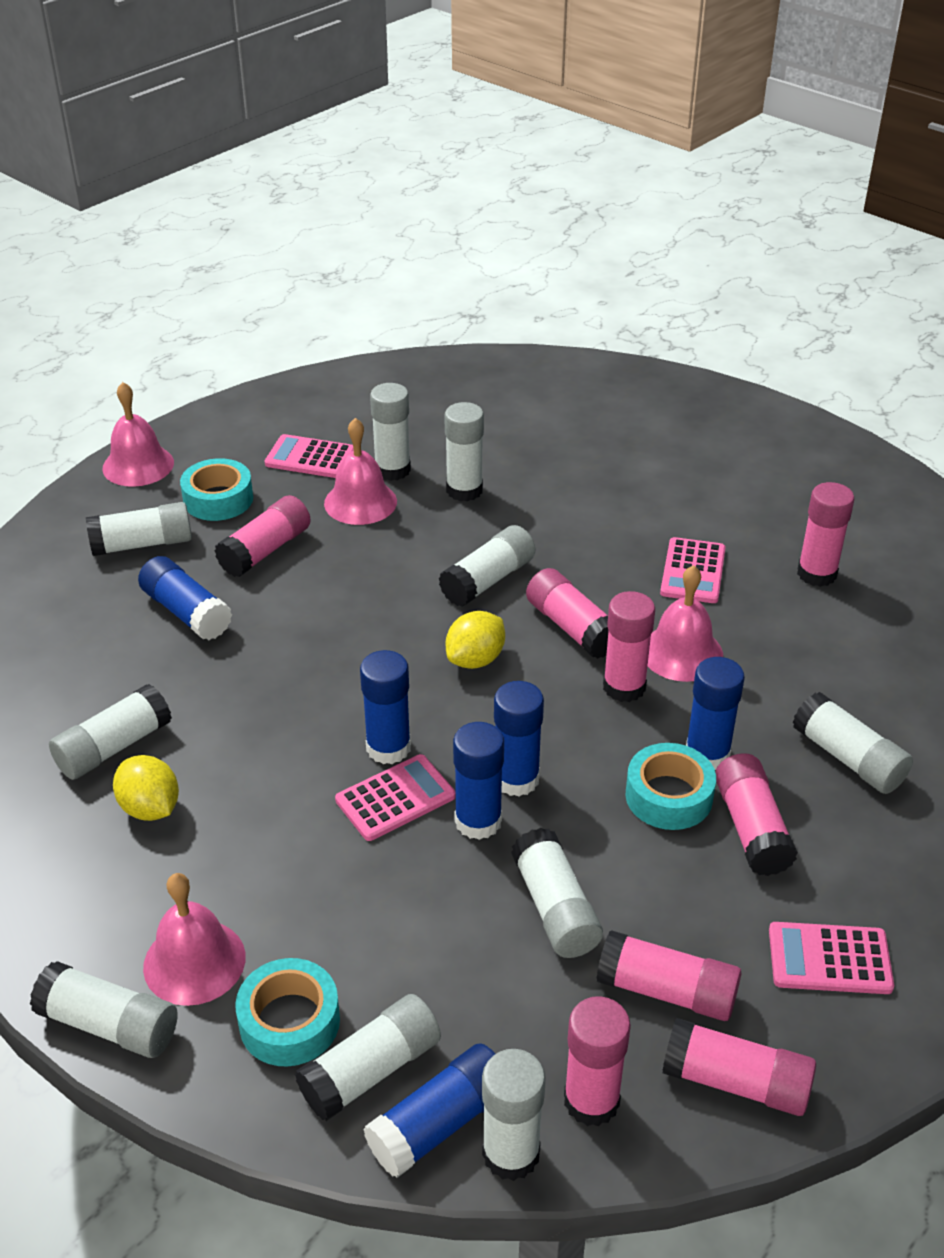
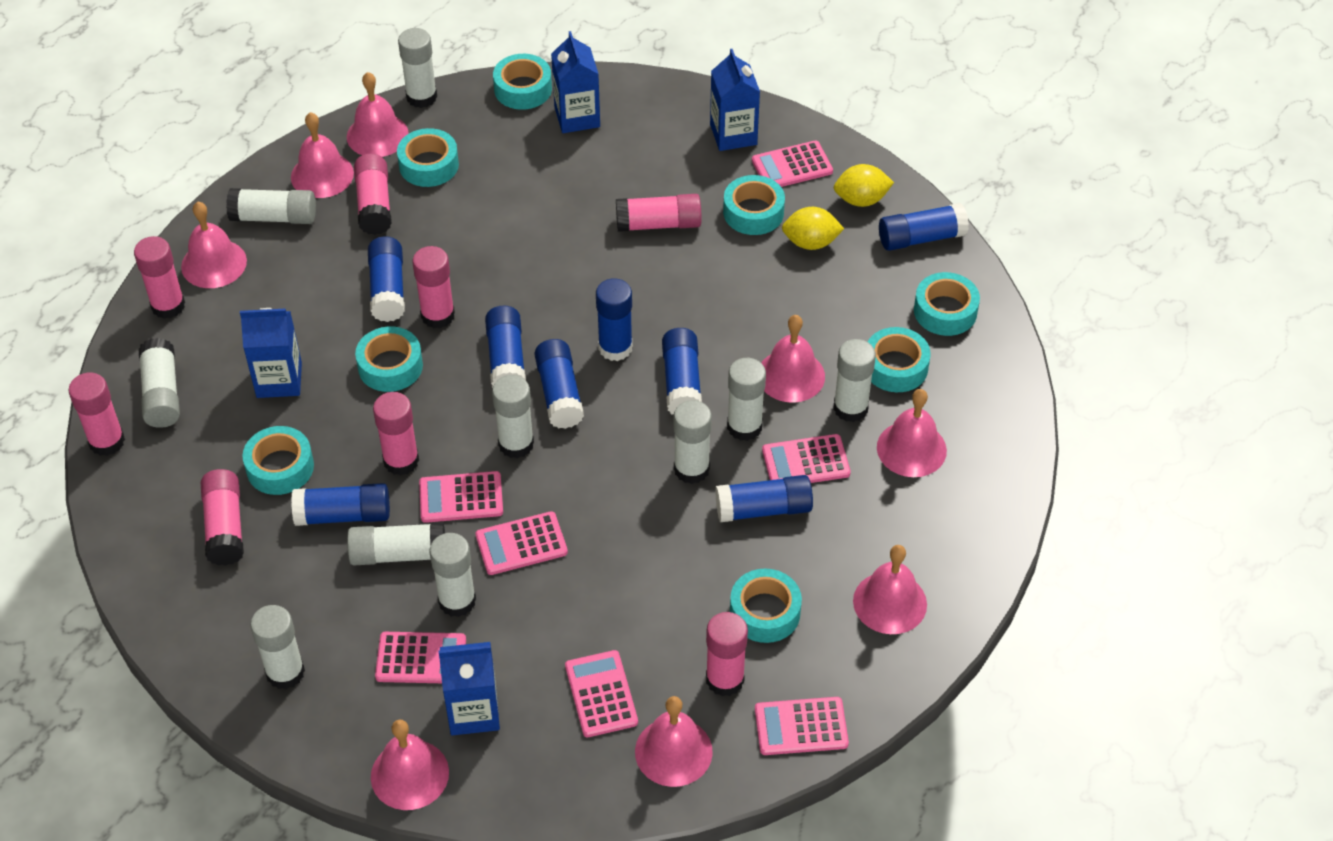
blue carton: none = 0 -> [240,308,302,398] [439,642,500,735] [551,31,600,133] [710,49,760,151] = 4
blue glue stick: [138,556,232,640] [360,650,411,764] [363,1043,495,1178] [453,722,504,840] [494,681,544,797] [686,657,745,770] = 6 -> [291,483,390,526] [368,236,405,322] [485,306,526,388] [535,339,584,429] [596,278,633,361] [662,328,702,415] [715,475,813,522] [879,203,969,251] = 8
pink bell: [102,382,174,487] [143,873,245,1006] [324,418,397,525] [648,565,723,682] = 4 -> [181,202,247,288] [291,112,354,198] [347,72,409,157] [371,720,449,810] [635,696,713,787] [761,315,825,403] [853,545,927,634] [877,389,947,477] = 8
pink calculator: [265,434,354,478] [335,754,456,841] [660,537,726,603] [769,922,894,994] = 4 -> [375,632,466,683] [419,471,503,523] [475,511,568,575] [565,650,638,737] [752,141,833,187] [755,697,849,755] [762,434,851,483] = 7
turquoise tape: [180,458,253,521] [235,958,340,1066] [626,743,716,830] = 3 -> [242,426,314,495] [355,327,423,392] [397,128,459,187] [493,54,552,110] [723,175,785,235] [730,569,802,643] [868,327,931,392] [914,272,980,336] = 8

